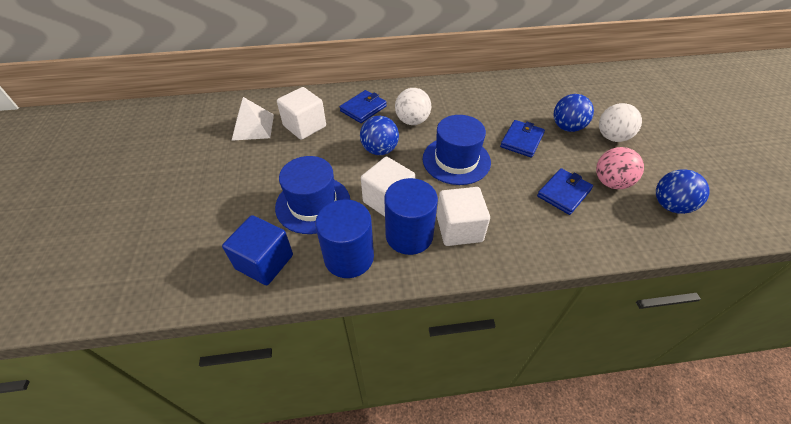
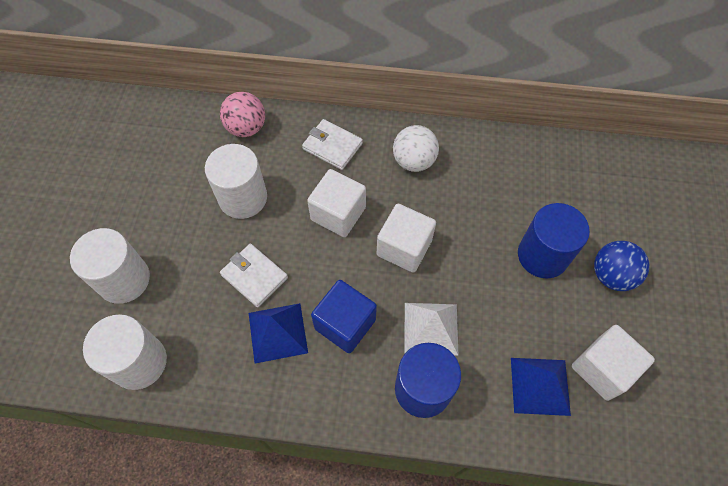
blue ball: [360,116,399,155] [553,94,594,132] [656,169,710,214] = 3 -> [594,241,649,291] = 1
blue hat: [275,156,350,234] [423,115,491,185] = 2 -> none = 0
blue pyramid: none = 0 -> [249,303,308,363] [511,358,571,416] = 2
blue wallet: [340,90,387,123] [500,120,545,158] [537,168,593,215] = 3 -> none = 0
white ball: [395,88,431,125] [599,103,642,142] = 2 -> [393,125,439,172] = 1
white cylinder: none = 0 -> [70,228,150,304] [83,314,167,390] [205,144,267,219] = 3
white wallet: none = 0 -> [220,244,288,308] [302,119,363,170] = 2

